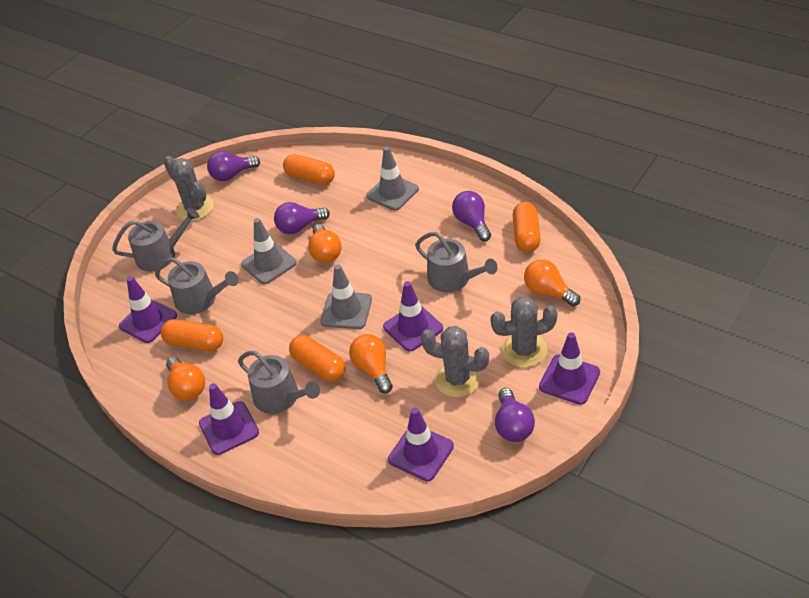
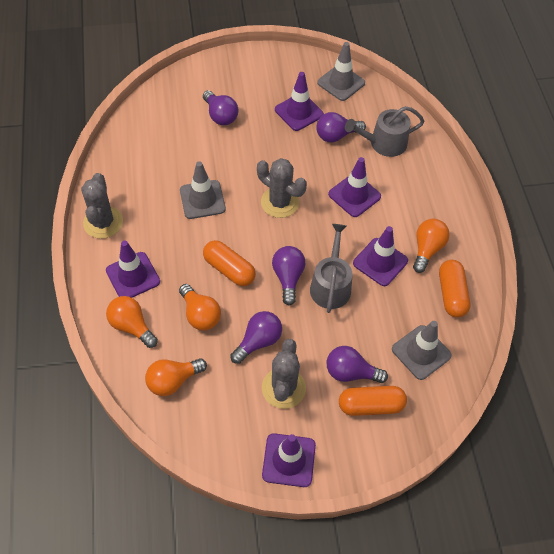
grey watering can: [112,208,199,272] [155,257,239,314] [238,351,320,414] [415,232,497,292] = 4 -> [310,224,352,313] [345,106,425,157] = 2
orange capsule: [161,319,223,351] [283,154,335,185] [289,335,345,382] [513,202,540,252] = 4 -> [203,240,256,286] [339,386,407,416] [439,260,471,318] = 3
purple light bulb: [207,151,260,181] [274,202,330,234] [452,191,491,241] [495,388,535,442] = 4 -> [203,90,238,125] [230,311,282,364] [272,246,305,305] [316,112,366,142] [327,346,388,383] = 5

